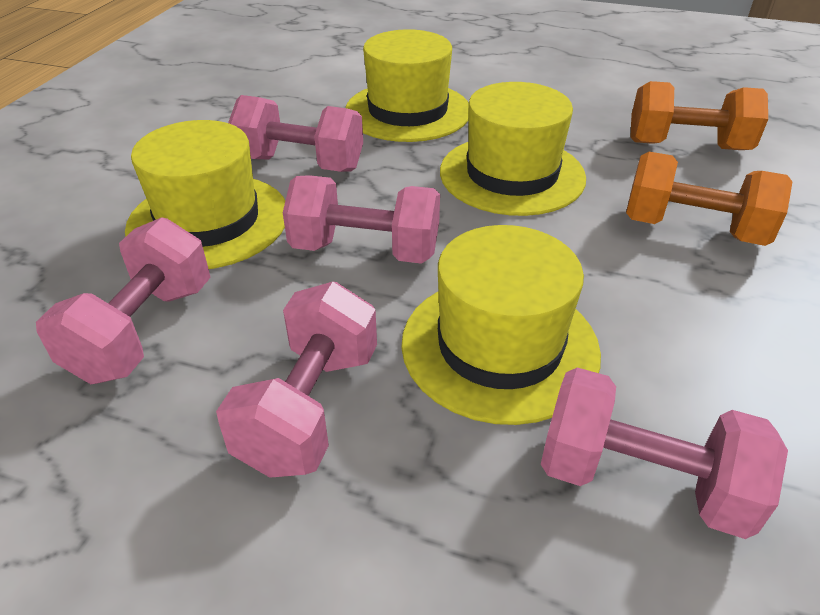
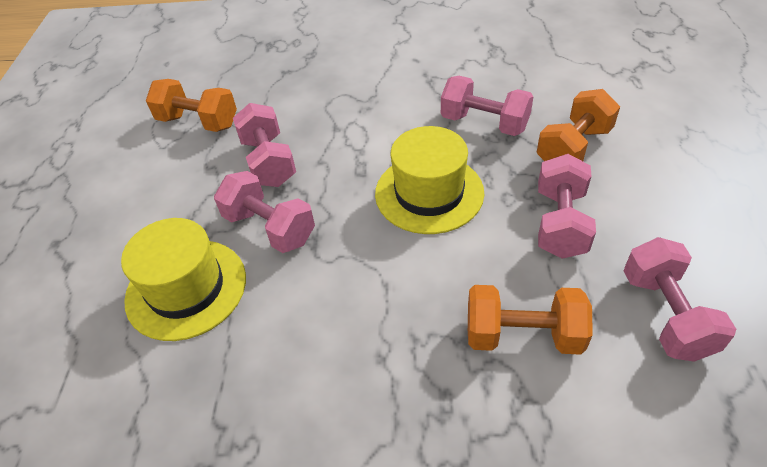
orange dumbbell: [626,152,792,246] [630,81,768,150] = 2 -> [146,79,237,132] [468,285,593,355] [537,89,620,161] = 3
yellow hat: [125,120,285,269] [346,29,469,142] [401,225,601,425] [440,82,586,216] = 4 -> [121,218,246,341] [375,126,484,234] = 2

